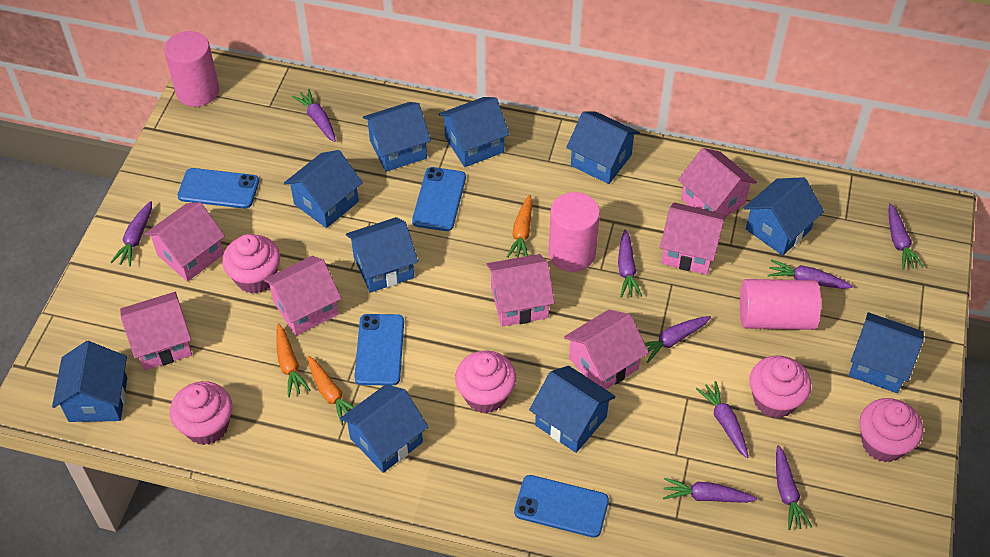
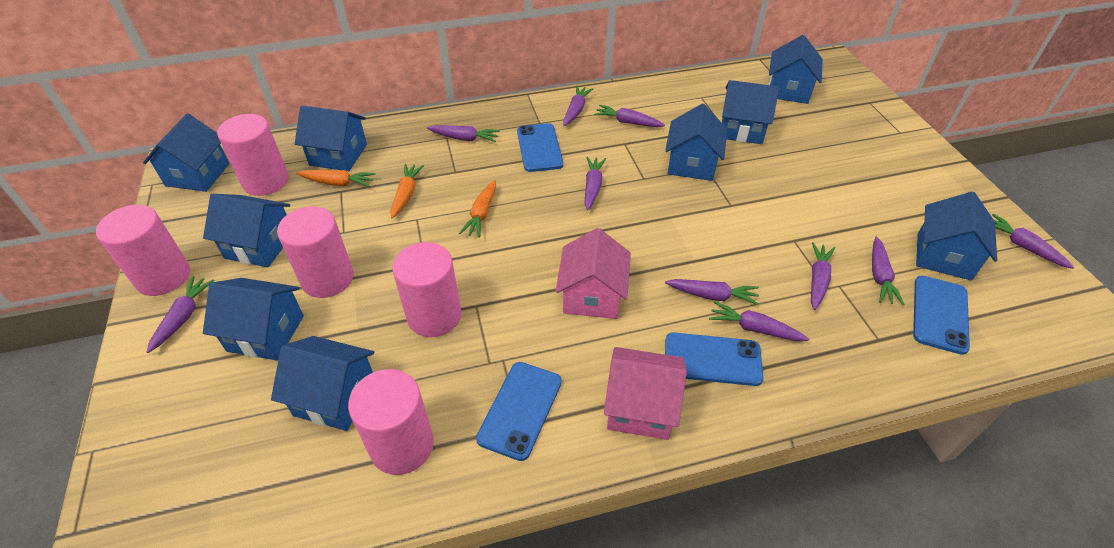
blue house: [52,341,127,422] [284,150,363,228] [340,384,428,473] [346,217,418,293] [363,102,431,172] [439,97,510,167] [529,366,616,453] [566,111,640,184] [744,177,824,256] [849,312,924,393] = 10 -> [143,114,229,192] [203,194,290,267] [203,278,304,361] [271,336,374,431] [295,106,367,171] [665,104,727,181] [722,80,779,144] [768,35,823,104] [916,192,997,280] = 9
pink cupcake: [170,381,233,445] [222,234,280,294] [455,351,516,413] [750,356,811,418] [859,398,923,462] = 5 -> none = 0
pink cylinder: [164,31,219,107] [549,192,600,272] [740,279,821,330] = 3 -> [96,205,190,296] [217,114,289,196] [277,206,354,298] [348,369,434,475] [392,242,461,337] = 5
pink house: [120,292,192,371] [144,202,225,282] [263,256,341,336] [486,254,555,327] [564,310,649,389] [660,202,726,275] [678,148,757,218] = 7 -> [556,228,631,319] [604,347,687,440] = 2
purple carrot: [110,201,152,267] [292,89,336,142] [618,230,642,298] [644,316,711,363] [663,478,757,503] [696,381,748,458] [768,259,853,289] [776,445,812,530] [888,203,923,270] = 9 -> [147,276,215,353] [427,125,500,142] [563,86,593,127] [584,157,606,210] [594,105,665,127] [665,279,759,305] [709,301,809,341] [811,242,835,310] [872,237,905,305] [992,214,1074,269] = 10

